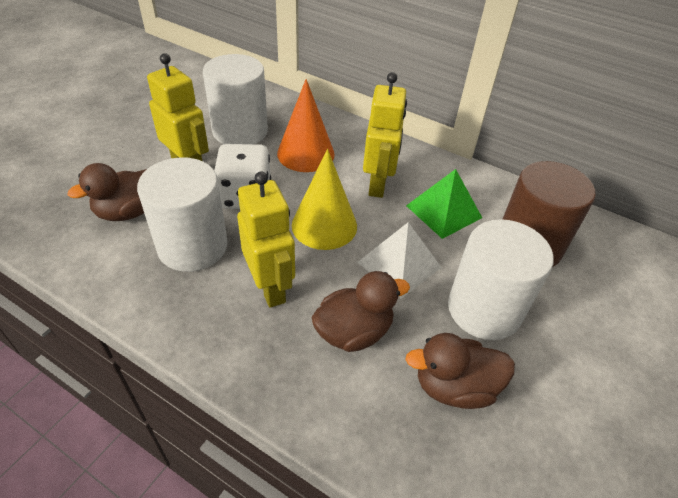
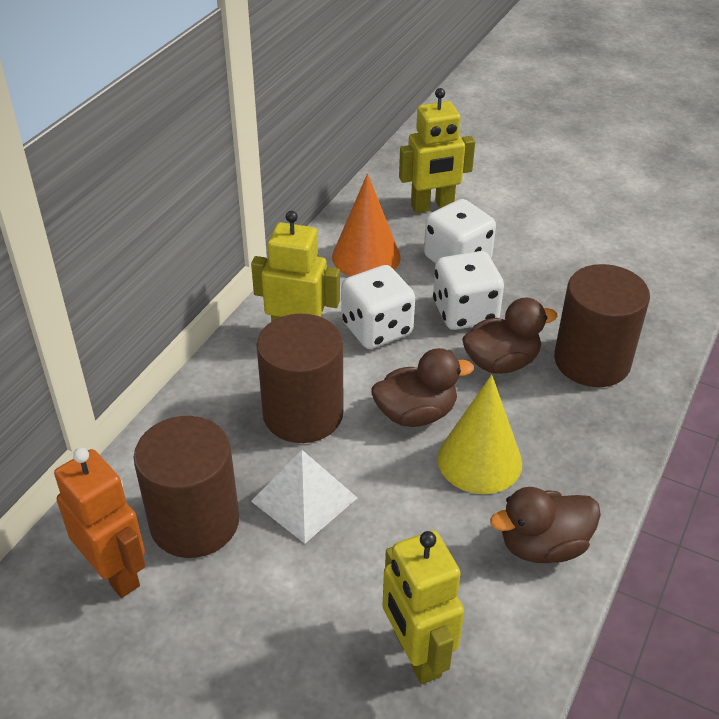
brown cylinder: [502,161,596,267] = 1 -> [134,416,239,558] [256,314,344,443] [554,264,650,387] = 3
green pyramid: [406,169,482,239] = 1 -> none = 0
orange robot: none = 0 -> [54,447,145,598] = 1
white cylinder: [137,157,228,272] [203,54,268,144] [448,219,554,340] = 3 -> none = 0
white dice: [214,144,271,209] = 1 -> [341,265,415,349] [424,199,496,263] [433,251,504,330] = 3

